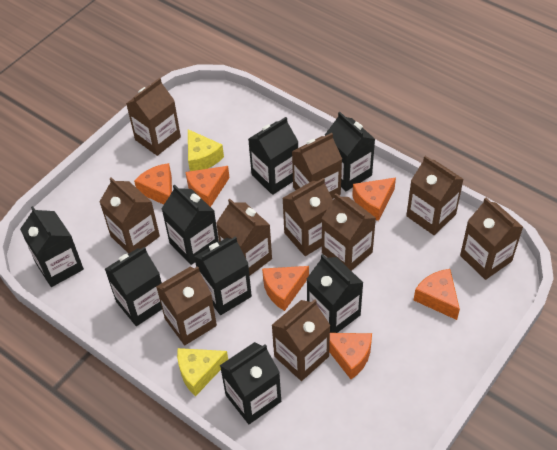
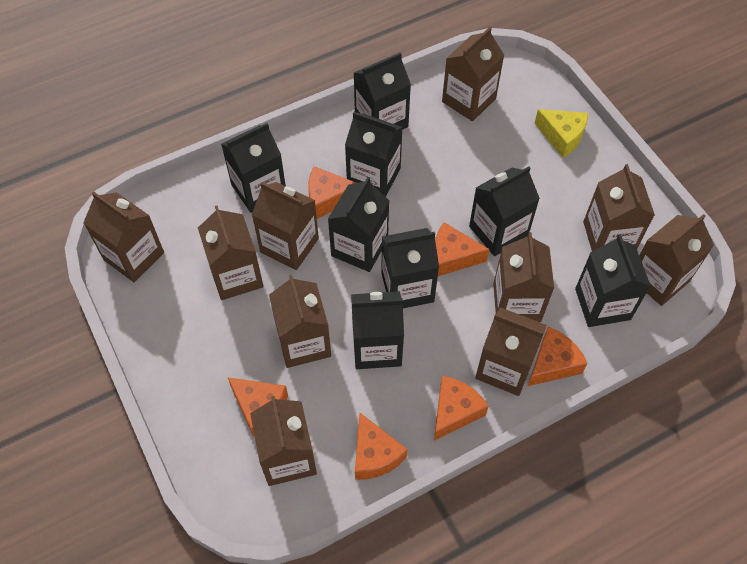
yellow cheese: [177,348,228,396] [188,129,224,171] = 2 -> [534,109,588,158] = 1

